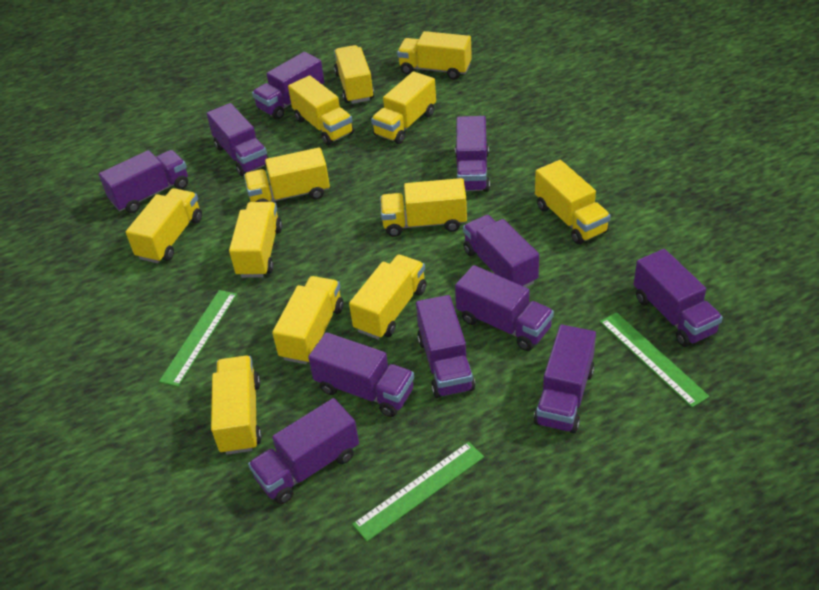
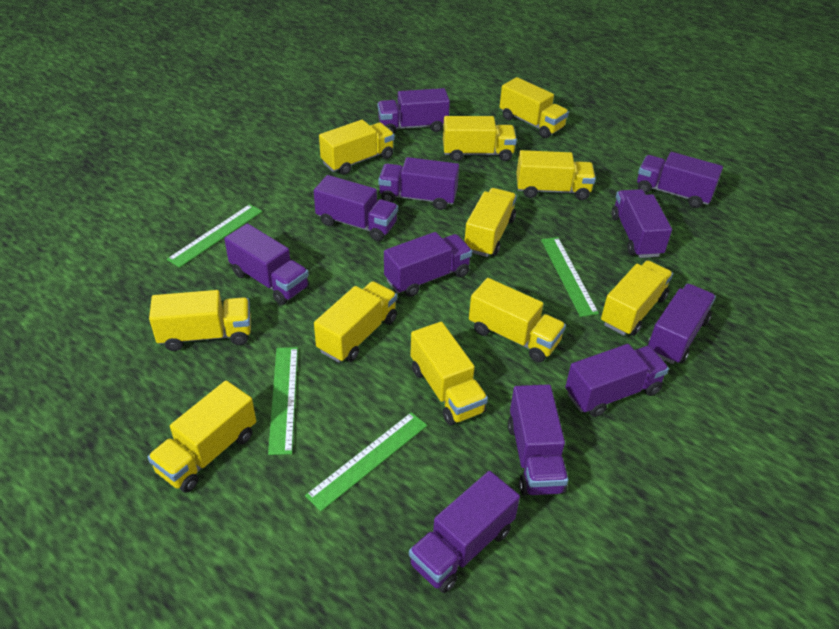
green ruler: [159,290,237,387] [352,442,484,541] [600,312,709,407] = 3 -> [167,204,262,268] [268,347,298,455] [305,412,427,511] [541,237,599,317] = 4
yellow truck: [126,188,202,263] [211,355,262,455] [229,202,282,278] [244,147,330,202] [272,276,344,364] [288,75,354,145] [334,45,374,104] [349,255,427,339] [371,71,436,144] [380,178,467,237] [397,31,472,80] [535,160,611,244] = 12 -> [148,380,256,493] [149,290,251,351] [314,281,397,362] [319,120,395,175] [410,322,488,425] [443,116,517,161] [464,188,517,257] [469,278,566,362] [500,77,569,138] [516,150,596,200] [601,260,673,336] = 11

